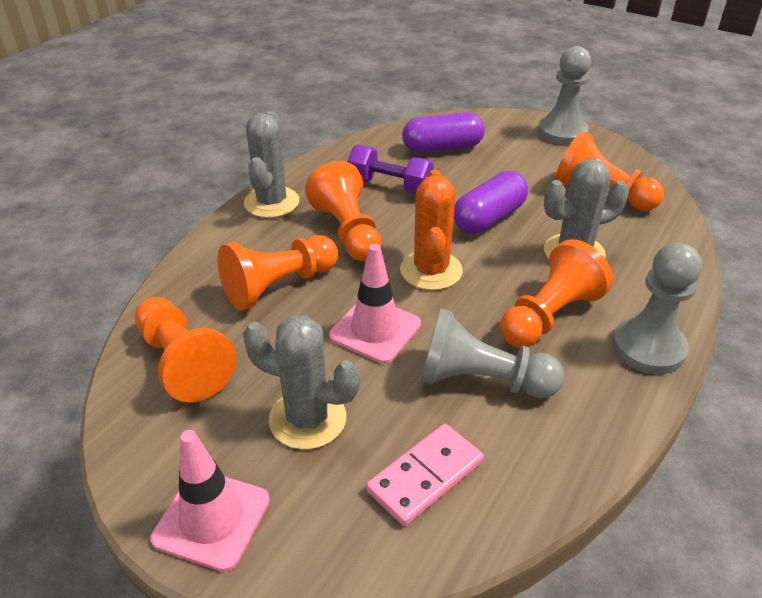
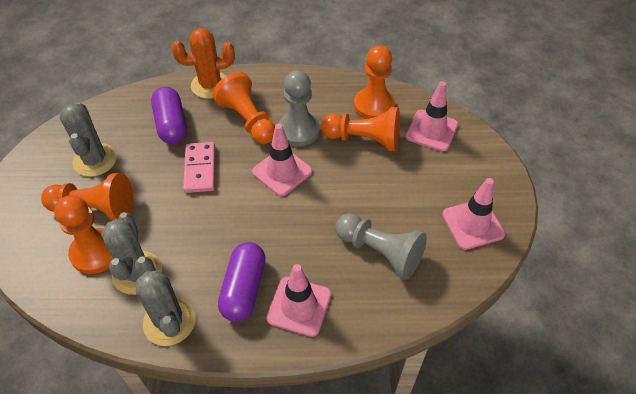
grey pawn: [420,308,565,398] [538,46,591,145] [612,243,702,374] = 3 -> [279,70,320,147] [336,214,427,280] = 2
pink traffic cone: [150,430,270,572] [329,244,421,364] = 2 -> [252,123,312,196] [266,264,331,337] [406,81,458,151] [442,178,505,250] = 4
purple dumbbell: [347,145,434,194] = 1 -> none = 0

